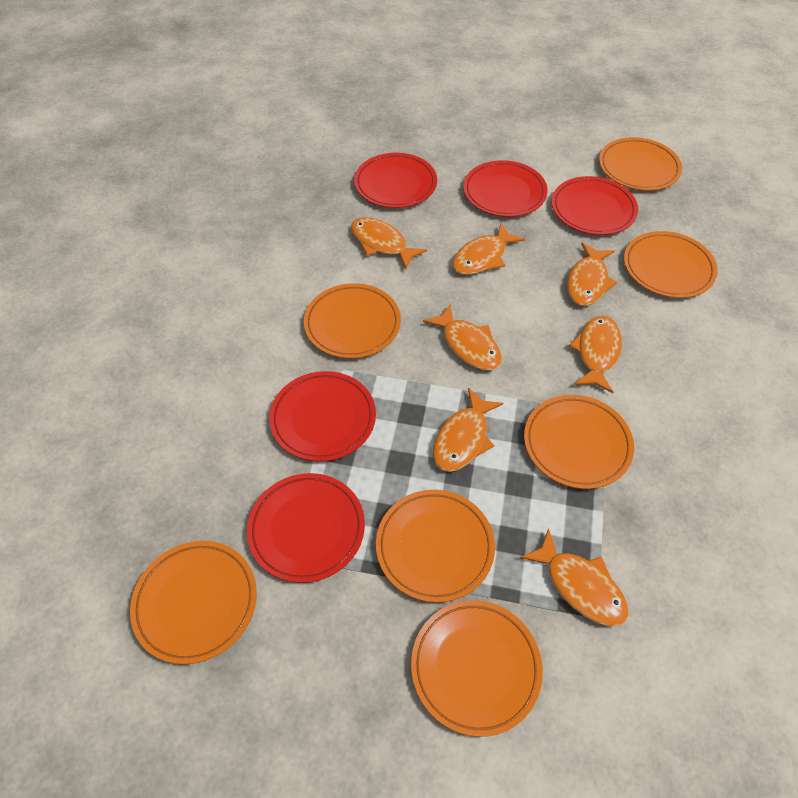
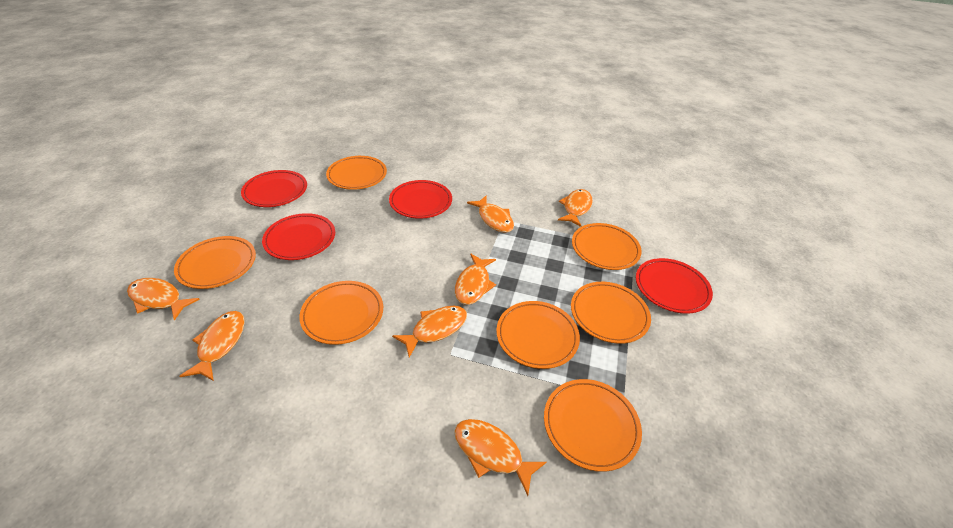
red plate: [247,473,365,583] [269,371,376,462] [354,153,437,208] [463,160,548,217] [552,176,638,235] = 5 -> [241,170,307,207] [262,213,335,260] [389,180,452,219] [636,258,713,314] = 4

